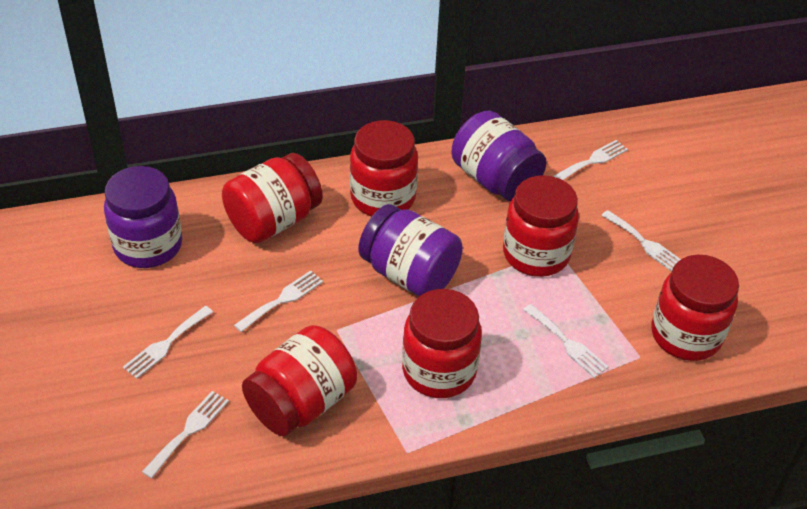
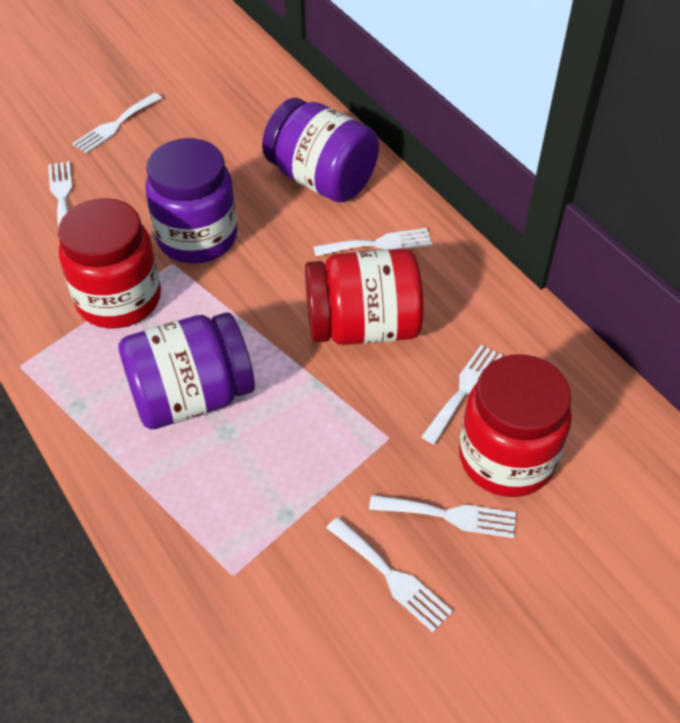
red jar: [222,153,323,243] [242,325,357,436] [350,120,418,216] [402,289,482,398] [503,175,579,277] [651,255,739,361] = 6 -> [58,198,161,328] [305,248,424,345] [459,354,572,497] = 3

